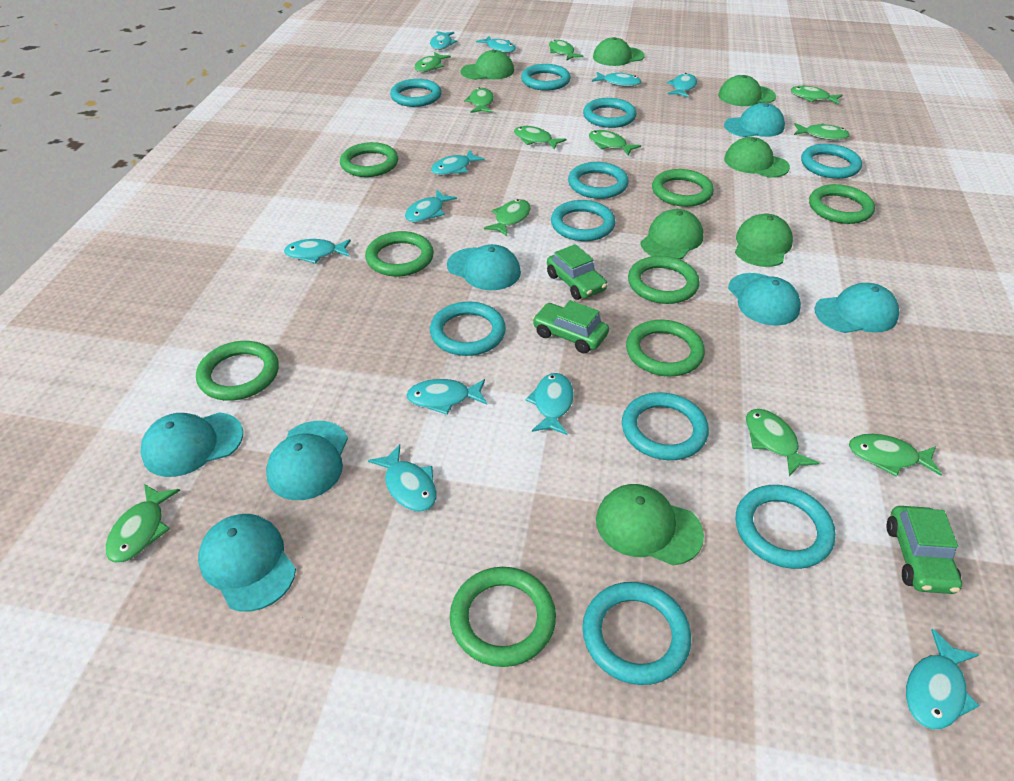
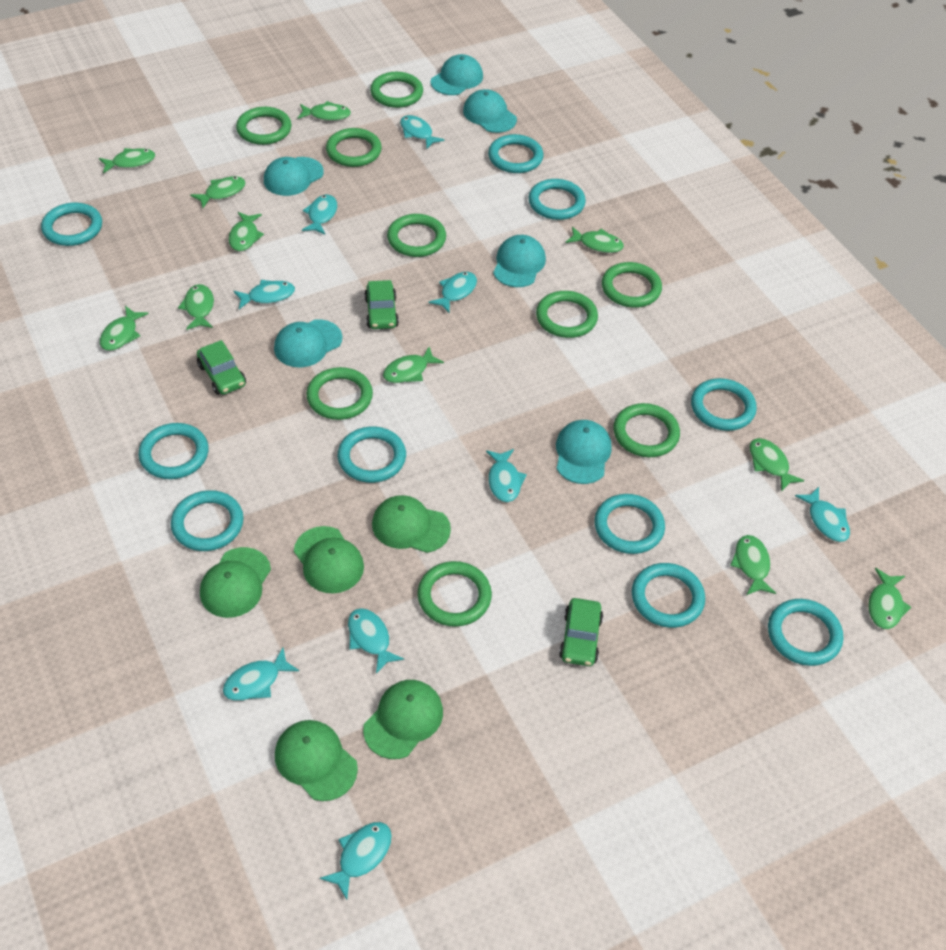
green cap: [460,50,514,80] [593,37,645,66] [596,484,704,566] [640,209,703,259] [718,75,776,106] [724,137,790,178] [735,214,793,267] = 7 -> [200,547,271,618] [275,720,358,801] [294,526,364,593] [363,680,443,759] [372,495,451,553] = 5
green ring: [196,341,279,401] [340,142,398,177] [365,231,434,276] [450,567,556,667] [626,320,705,376] [628,256,700,304] [652,169,714,207] [809,184,875,224] = 8 -> [236,107,292,145] [306,367,373,420] [326,128,382,167] [370,72,423,108] [387,214,446,257] [417,561,492,627] [536,291,598,338] [602,262,662,308] [613,403,680,457] = 9
turquoise cap: [140,412,243,477] [198,514,296,612] [266,421,348,500] [447,244,521,290] [724,103,785,137] [728,273,801,326] [814,283,899,333] = 7 -> [264,157,324,196] [274,319,342,367] [431,54,483,95] [463,89,517,133] [493,235,546,287] [556,420,612,484] = 6
turquoise fish: [284,239,351,264] [368,444,436,512] [405,190,457,222] [406,379,487,415] [430,31,457,50] [431,150,485,175] [476,36,516,53] [525,373,574,435] [592,72,641,87] [667,73,697,98] [906,629,979,729] = 11 -> [223,648,299,701] [234,280,295,309] [302,195,337,235] [320,822,392,900] [348,608,404,673] [400,115,445,148] [429,272,477,313] [486,449,527,502] [795,487,850,542] = 9

